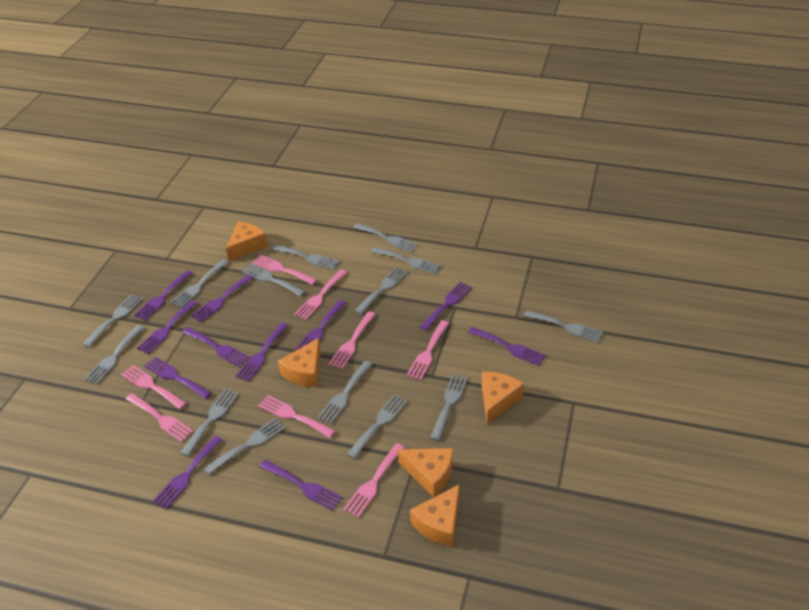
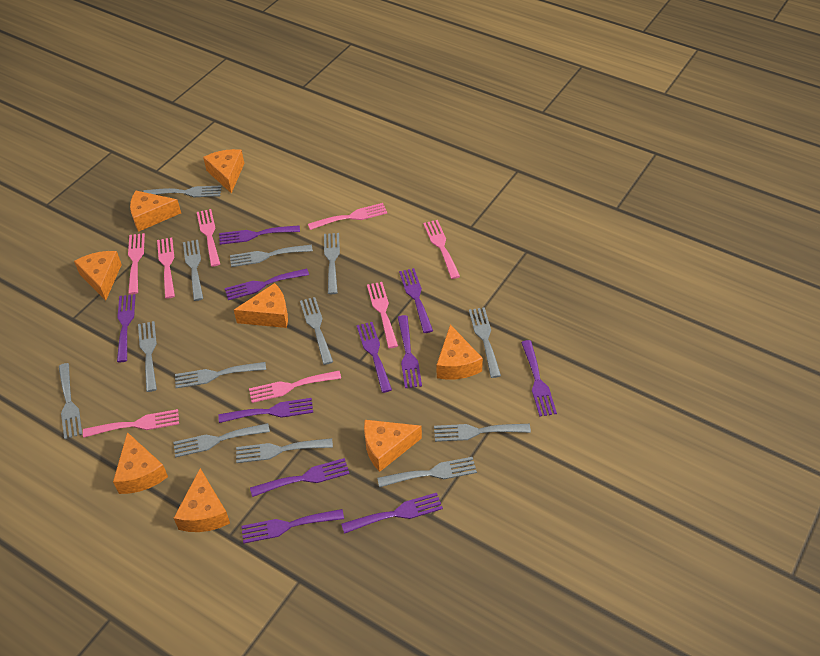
grey fork: [83,294,143,347] [85,325,144,384] [171,260,229,308] [180,389,239,456] [203,418,286,475] [242,264,306,297] [271,244,340,270] [317,361,372,424] [347,394,408,459] [353,223,418,253] [355,267,408,314] [371,247,441,274] [430,374,468,441] [524,310,604,343] = 14 -> [59,363,82,439] [138,321,157,392] [143,186,222,197] [173,423,270,457] [175,362,266,388] [183,240,203,301] [230,245,313,267] [236,438,333,463] [300,297,333,365] [324,233,340,294] [377,457,477,487] [434,424,531,442] [469,307,501,378] = 13
orange cheese: [226,222,268,261] [278,338,321,387] [398,448,453,497] [410,485,459,547] [481,372,524,424] = 5 -> [74,251,122,300] [113,432,168,494] [130,191,181,232] [174,468,230,532] [203,149,245,193] [234,283,288,328] [364,420,422,472] [437,324,483,380] = 8

